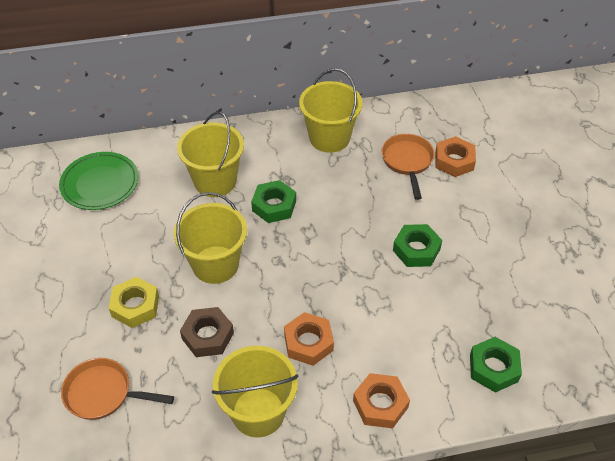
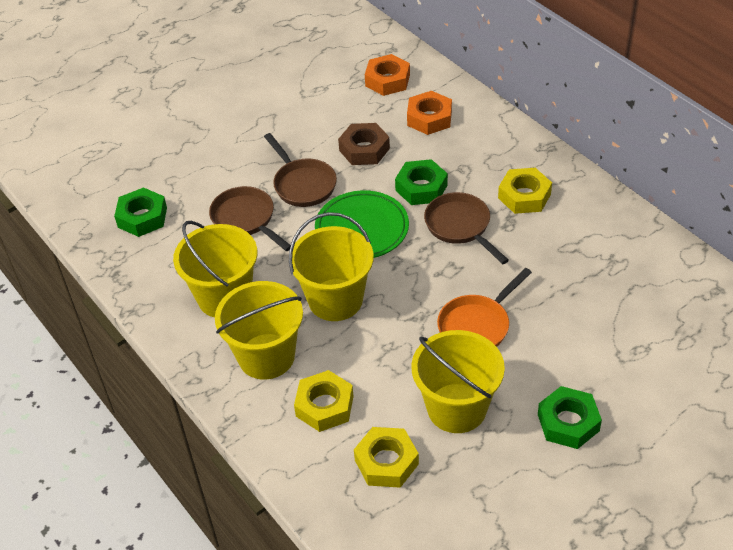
brown pan: none = 0 -> [209,186,291,251] [264,133,337,207] [424,192,509,264] = 3
orange nut: [284,312,334,366] [353,373,410,428] [435,136,476,177] = 3 -> [365,54,410,96] [407,91,452,135] = 2
orange pan: [61,358,174,420] [382,134,435,200] = 2 -> [437,268,532,347] = 1
yellow nut: [109,277,159,328] = 1 -> [294,370,354,432] [354,427,419,488] [498,168,552,214] = 3

